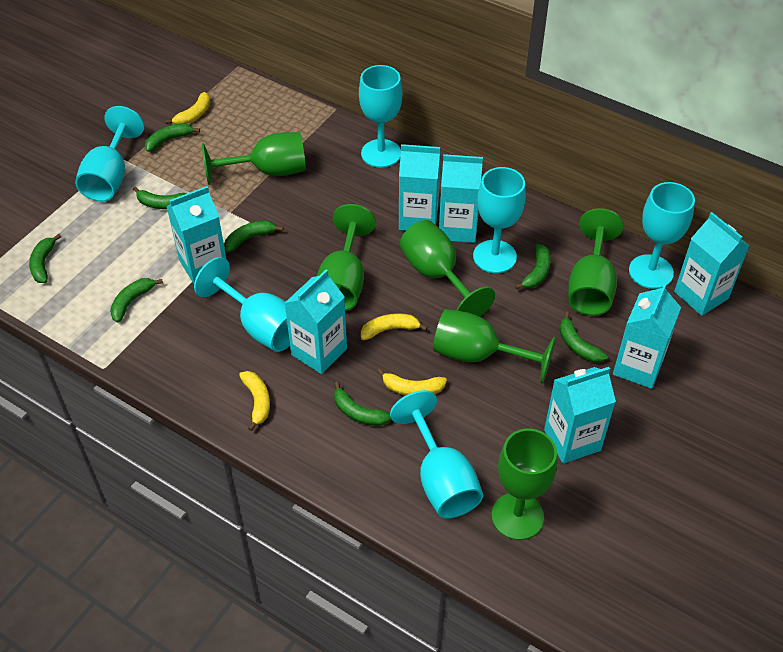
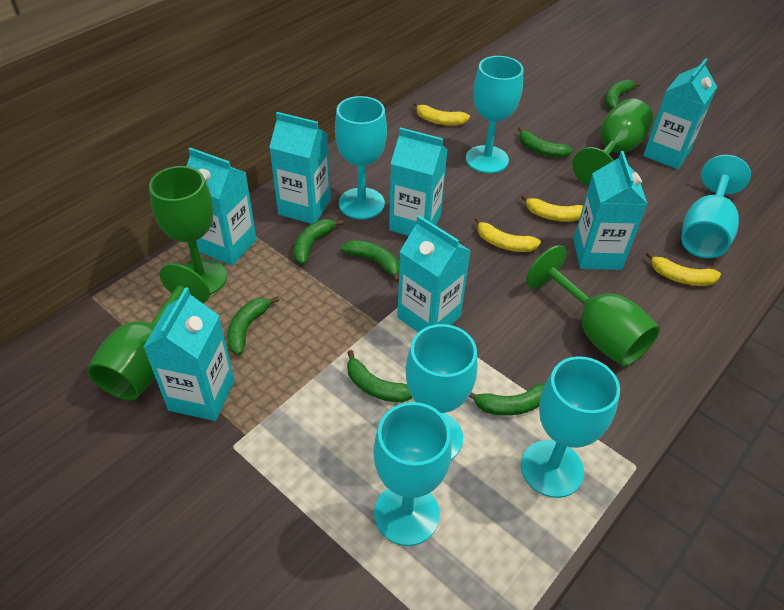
green banana: [29,234,62,283] [110,278,163,322] [133,187,187,209] [145,123,200,152] [224,220,284,252] [334,382,391,426] [515,244,551,289] [560,312,608,362] = 8 -> [227,296,279,355] [293,219,343,264] [341,240,400,282] [347,350,412,402] [469,383,545,416] [518,126,573,158] [605,80,641,109] = 7
green goblet: [202,132,306,185] [317,204,376,311] [400,220,495,317] [433,309,556,384] [491,429,557,540] [568,208,623,316] = 6 -> [87,263,210,400] [149,166,227,295] [526,245,660,367] [572,98,653,186] = 4

